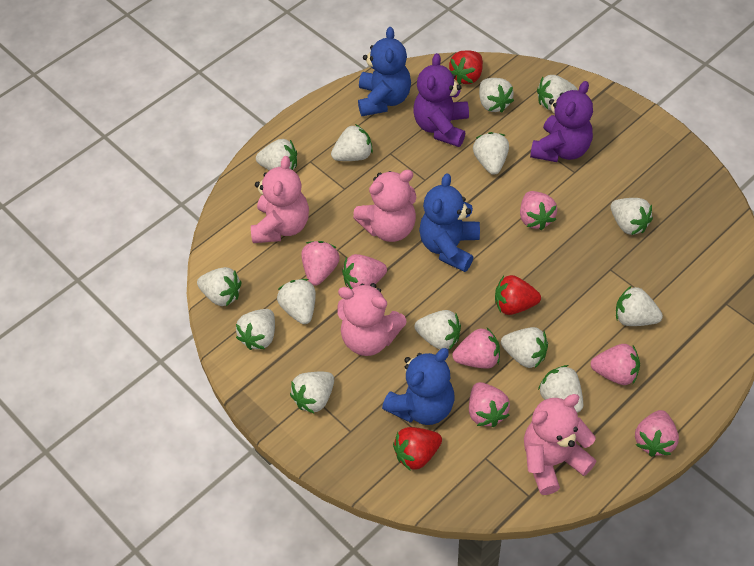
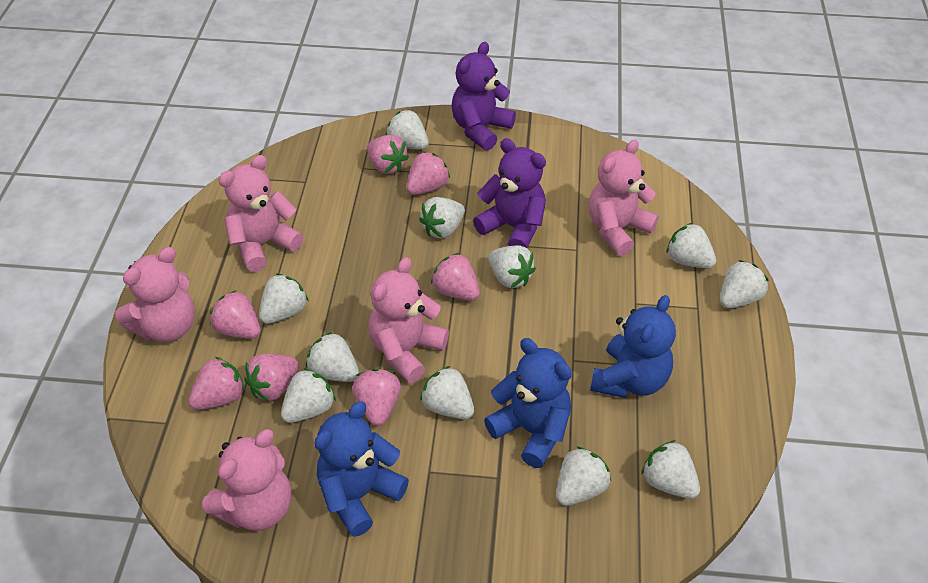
pink teddy bear: [251,156,309,243] [338,283,407,356] [353,170,417,242] [524,394,596,495] = 4 -> [115,247,195,342] [202,429,291,531] [218,155,304,272] [369,257,449,383] [589,140,659,256] = 5
red strawberry: [393,427,442,471] [449,50,483,85] [495,275,541,315] = 3 -> none = 0
white strawberry: [197,267,242,306] [236,309,275,350] [256,139,297,170] [277,279,316,324] [290,372,334,413] [331,124,373,161] [415,310,461,350] [473,132,509,175] [479,78,514,113] [501,327,548,368] [537,75,578,110] [538,365,583,413] [611,198,653,235] [616,286,663,326] = 14 -> [259,274,309,324] [281,368,336,423] [306,332,359,382] [386,109,429,150] [419,197,465,238] [420,366,474,419] [488,245,536,288] [556,446,611,506] [641,440,700,499] [666,223,716,269] [720,260,769,308] = 11

